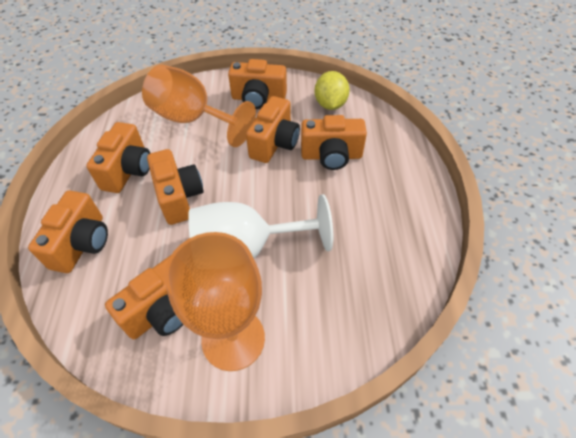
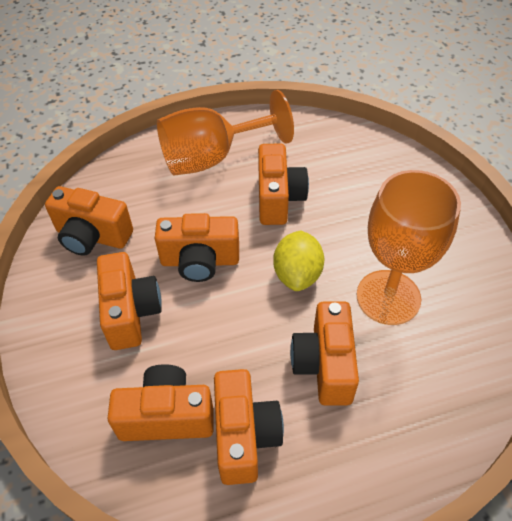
white goblet: [188,194,333,258] = 1 -> none = 0

